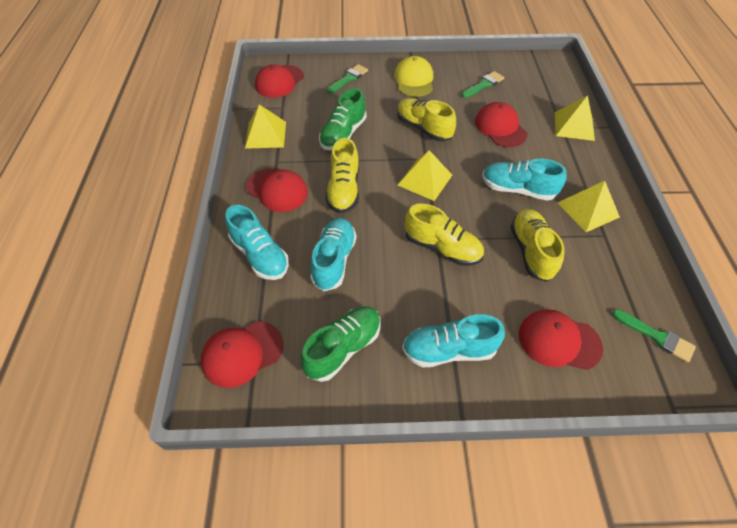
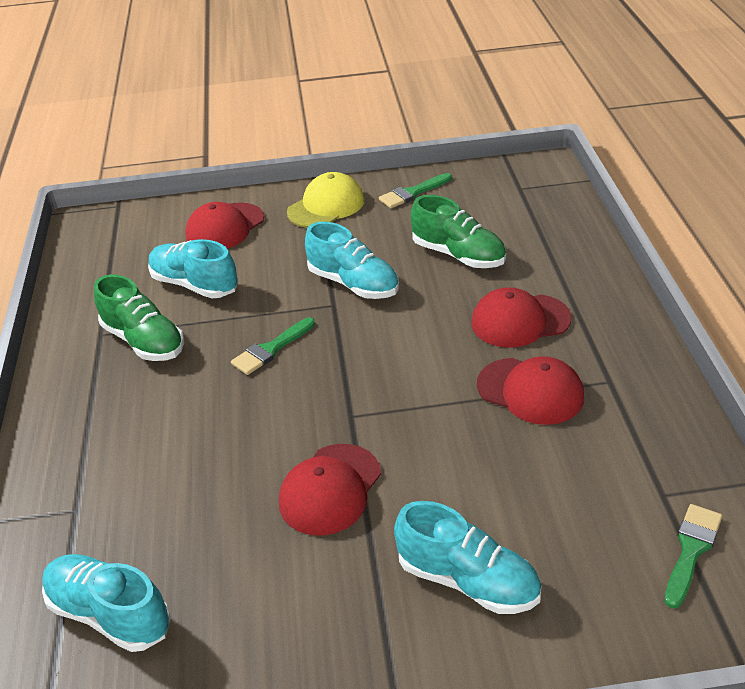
red cap: [201,321,283,388] [246,168,308,212] [255,64,304,98] [475,102,527,147] [519,309,603,370] = 5 -> [185,202,264,249] [279,444,381,536] [471,287,572,348] [477,356,584,425] = 4
yellow pyramid: [245,104,286,149] [398,150,452,201] [555,95,595,141] [558,181,620,232] = 4 -> none = 0
yellow shoe: [326,138,359,213] [397,98,456,142] [405,203,484,266] [510,209,565,282] = 4 -> none = 0

